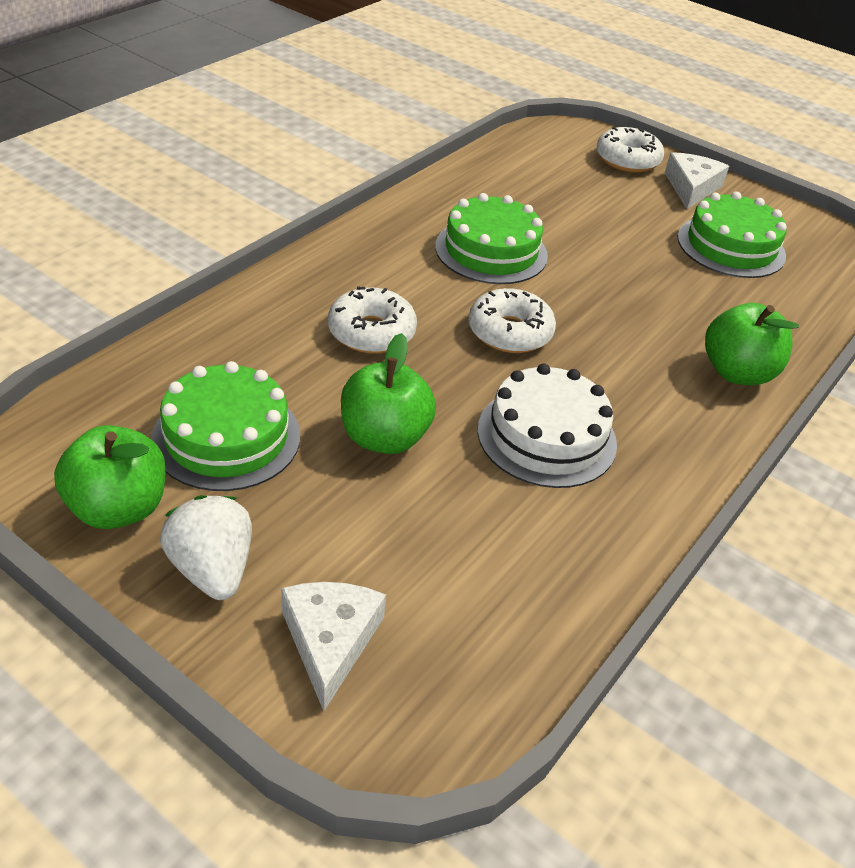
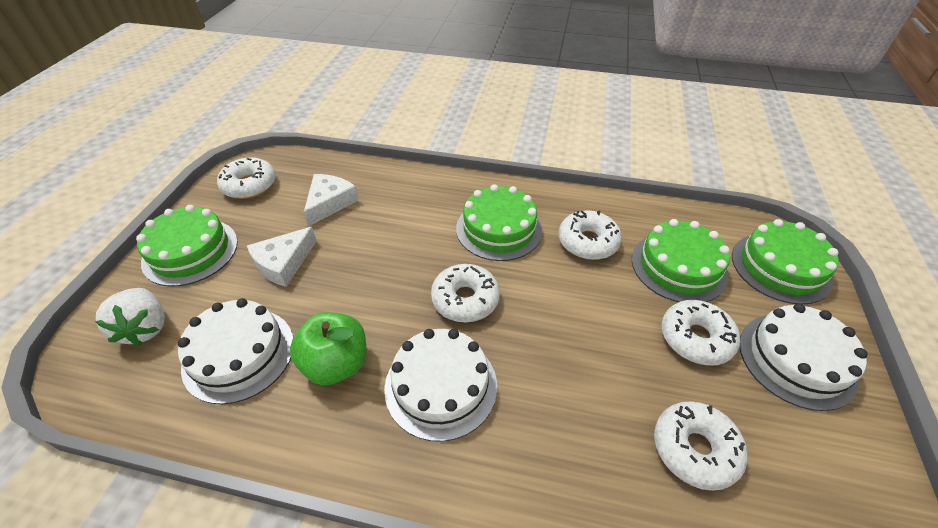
green apple: [54,425,166,529] [341,333,436,454] [705,303,799,385] = 3 -> [290,312,366,386] = 1
green cake: [151,361,300,491] [435,193,548,284] [678,191,787,278] = 3 -> [136,205,238,286] [456,184,542,261] [632,219,730,302] [732,219,839,304] = 4
white cake: [477,364,617,488] = 1 -> [178,298,293,404] [384,329,497,442] [740,303,868,411] = 3
white donut: [328,286,417,354] [469,288,556,353] [596,127,664,173] = 3 -> [217,157,276,199] [431,264,500,322] [559,210,622,260] [654,401,747,491] [661,300,740,366] = 5

